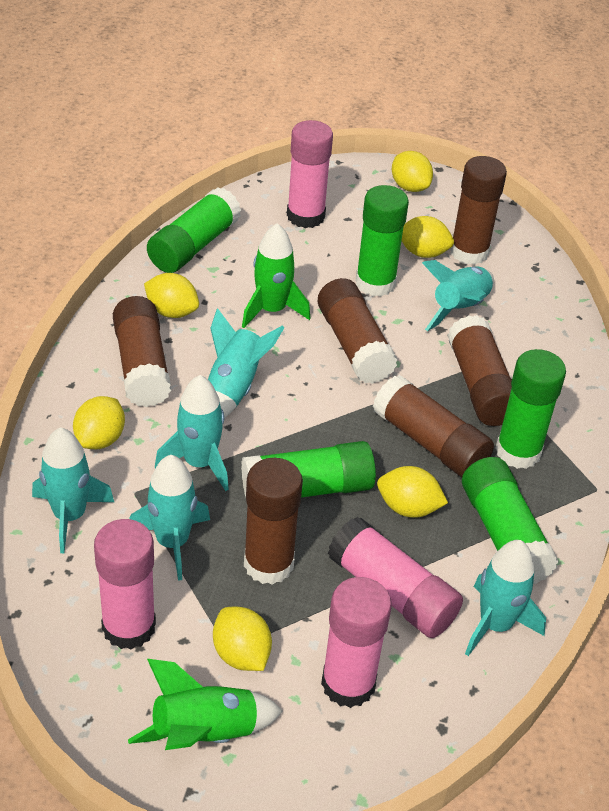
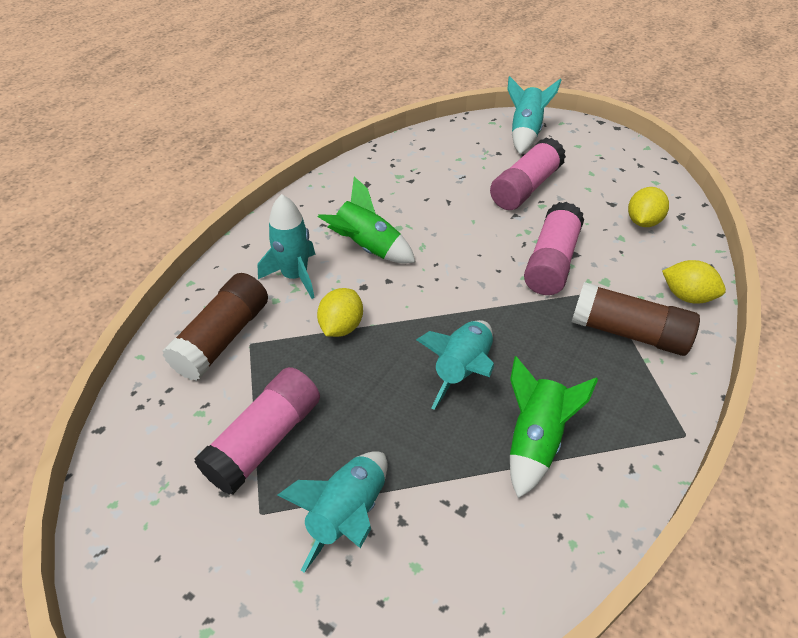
brown glue stick: [113,296,171,407] [244,458,303,585] [318,278,398,384] [373,375,494,478] [447,315,512,426] [450,156,507,265] = 6 -> [163,273,268,381] [572,282,700,356] = 2
green glue stick: [147,187,241,273] [241,441,376,498] [355,185,409,297] [462,457,559,584] [495,349,566,469] = 5 -> none = 0
pink glue stick: [94,519,156,650] [287,120,333,228] [321,577,392,708] [328,517,463,638] = 4 -> [194,367,320,495] [490,138,566,210] [524,202,584,295] = 3
turquoise rocket: [32,427,114,553] [129,455,210,581] [155,375,229,491] [208,308,284,419] [422,260,494,331] [465,540,546,656] = 6 -> [258,194,315,299] [278,451,388,573] [416,320,494,410] [507,76,561,154] = 4
yellow lemon: [73,396,125,449] [144,273,199,318] [213,607,272,671] [377,466,448,518] [392,151,433,192] [402,216,454,258] = 6 -> [317,288,363,337] [628,187,669,227] [662,260,726,304] = 3

